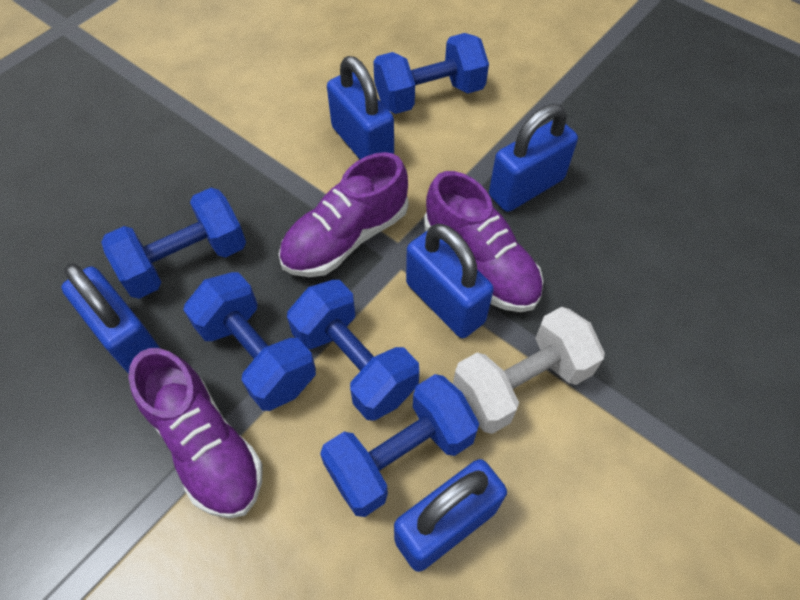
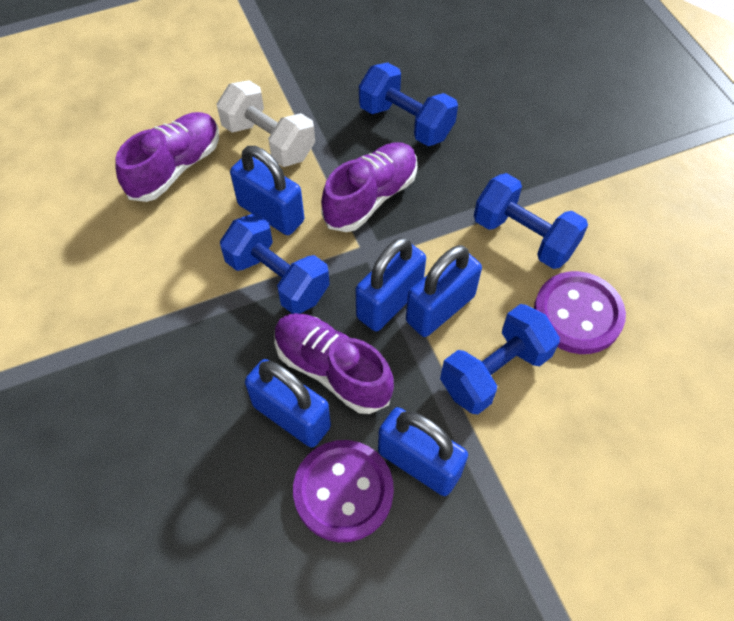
blue dumbbell: [101,188,246,299] [183,272,316,411] [287,280,419,421] [320,374,479,517] [373,33,489,114] = 5 -> [220,213,330,314] [359,62,458,146] [440,304,560,414] [474,173,588,269] = 4
purple button: none = 0 -> [293,440,394,542] [534,271,626,354] = 2

